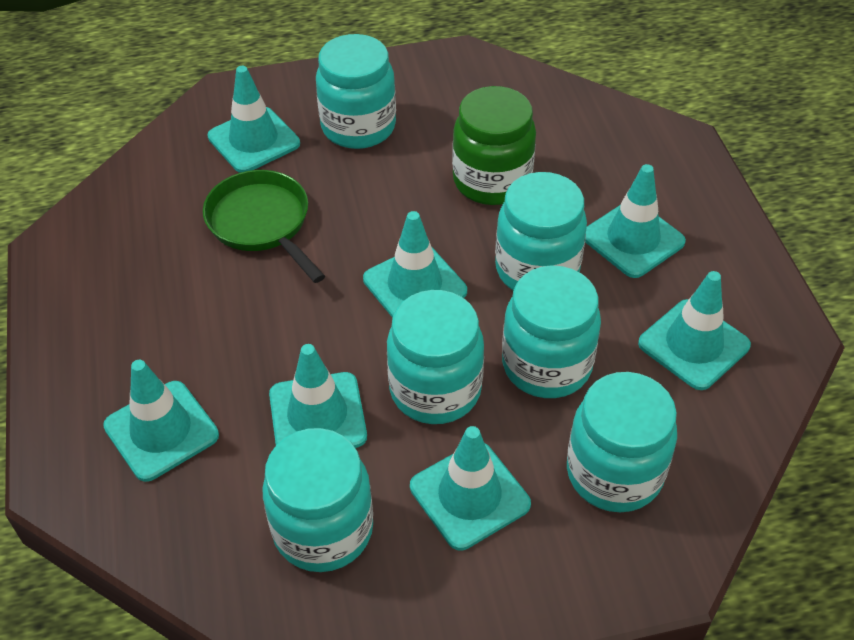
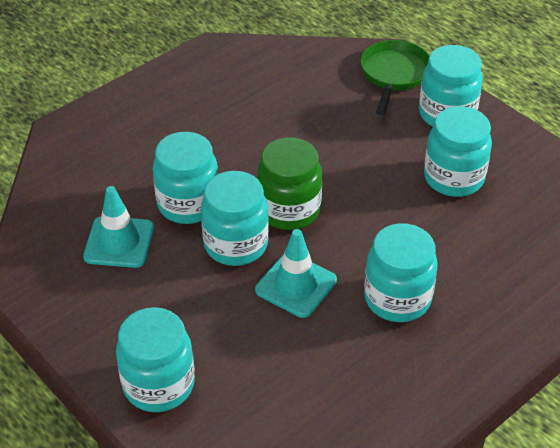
turquoise traffic cone: [103,360,219,482] [207,66,300,173] [269,344,367,448] [363,211,467,318] [410,426,531,550] [585,164,686,278] [638,271,751,390] = 7 -> [83,186,154,268] [255,229,337,318] = 2

